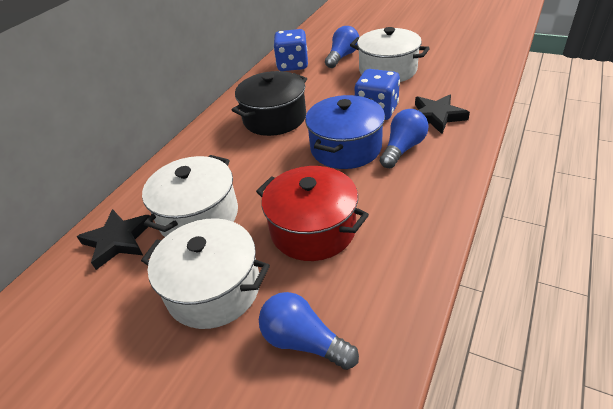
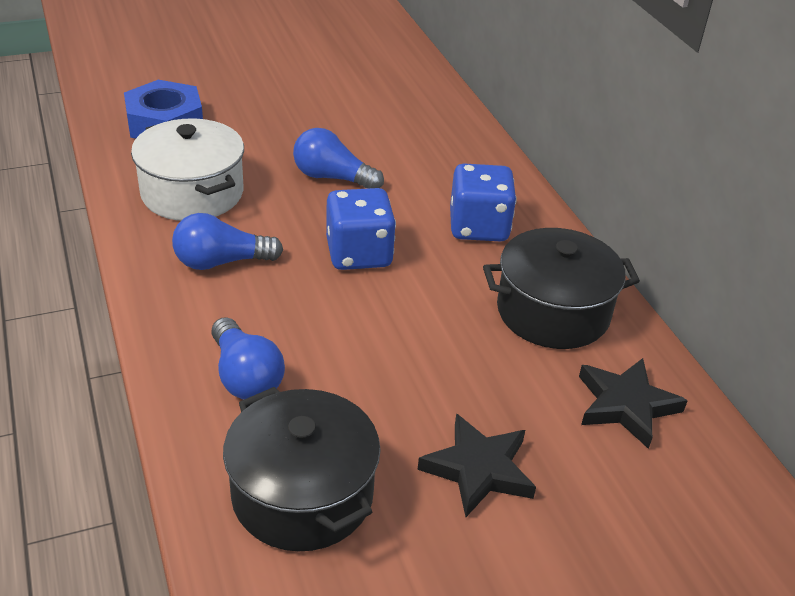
black pot: [232,71,307,136] = 1 -> [223,387,381,552] [483,228,640,349] = 2
blue nut: none = 0 -> [124,80,203,139] = 1
blue pot: [305,95,385,169] = 1 -> none = 0
red pot: [256,166,369,261] = 1 -> none = 0
white pot: [141,218,270,329] [142,155,238,237] [350,27,430,82] = 3 -> [131,118,244,221] = 1

